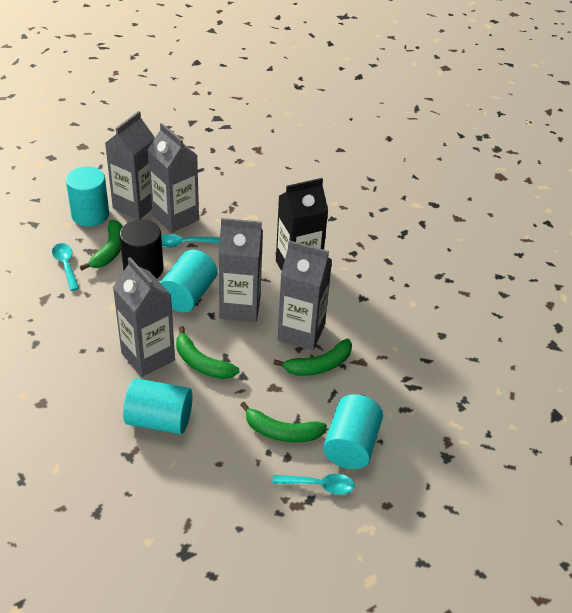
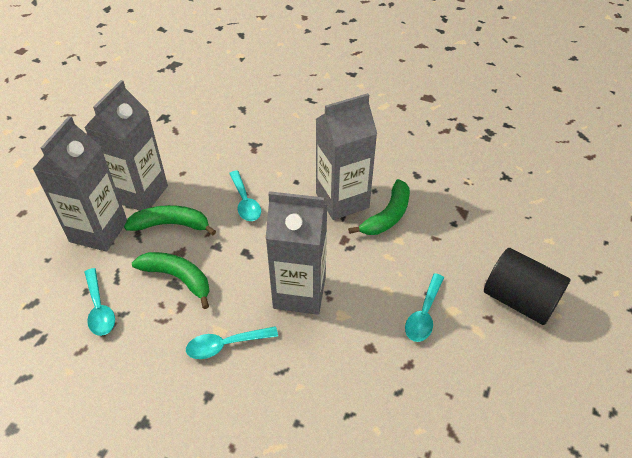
black carton: [276,178,328,271] = 1 -> none = 0
green banana: [80,220,123,271] [176,326,239,379] [240,402,327,442] [273,339,352,376] = 4 -> [124,205,216,235] [132,252,210,309] [348,179,410,235] = 3
grey carton: [105,111,155,220] [113,257,175,377] [147,123,199,233] [219,218,263,322] [277,240,332,351] = 5 -> [33,116,127,252] [84,80,168,211] [266,191,327,315] [316,93,377,220] = 4
turquoise cylinder: [66,167,109,227] [123,378,193,434] [160,249,217,312] [323,394,383,469] = 4 -> none = 0
turquoise spoon: [52,243,79,291] [161,234,220,248] [272,474,355,495] = 3 -> [84,268,115,336] [186,326,278,359] [229,171,261,221] [405,273,444,342] = 4

